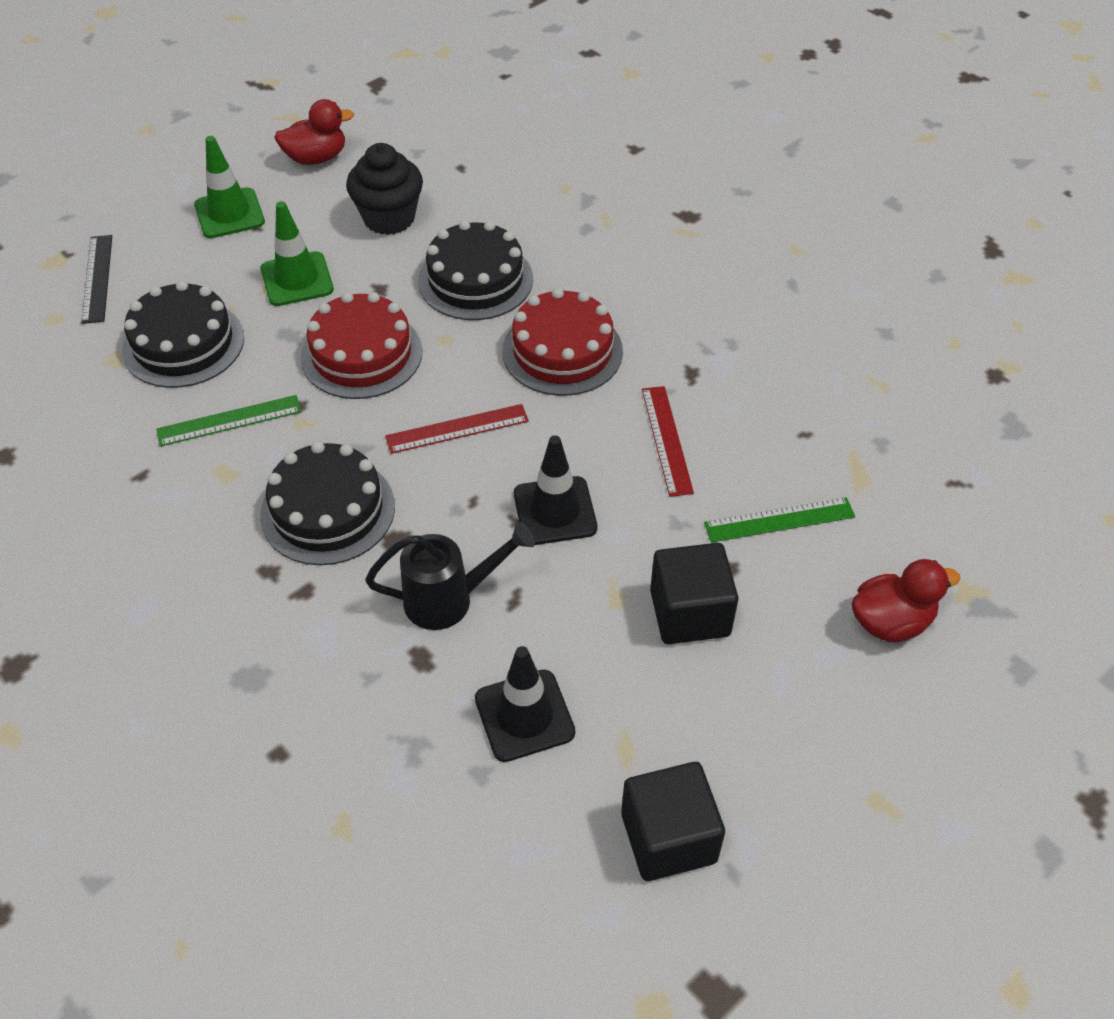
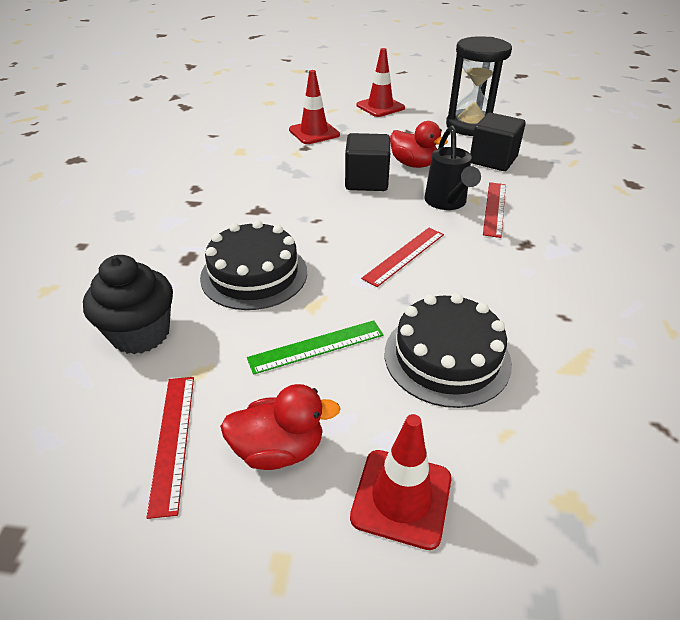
black cake: [122,280,244,388] [260,441,395,565] [418,220,533,320] = 3 -> [200,220,307,310] [385,293,512,408] = 2
black hourglass: none = 0 -> [446,36,512,136] = 1
black ruler: [81,235,112,324] = 1 -> none = 0
black traffic cone: [475,646,575,762] [514,435,597,545] = 2 -> none = 0
green ruler: [156,395,301,447] [704,497,855,543] = 2 -> [247,320,383,375] = 1
green traffic cone: [194,136,265,238] [261,201,334,306] = 2 -> none = 0
red cake: [301,292,422,399] [502,288,623,396] = 2 -> none = 0
red ruler: [385,404,529,454] [642,386,694,497] = 2 -> [146,377,194,519] [361,228,444,287] [483,182,506,238] = 3
red traffic cone: none = 0 -> [289,70,340,144] [350,414,451,550] [357,48,405,117] = 3

